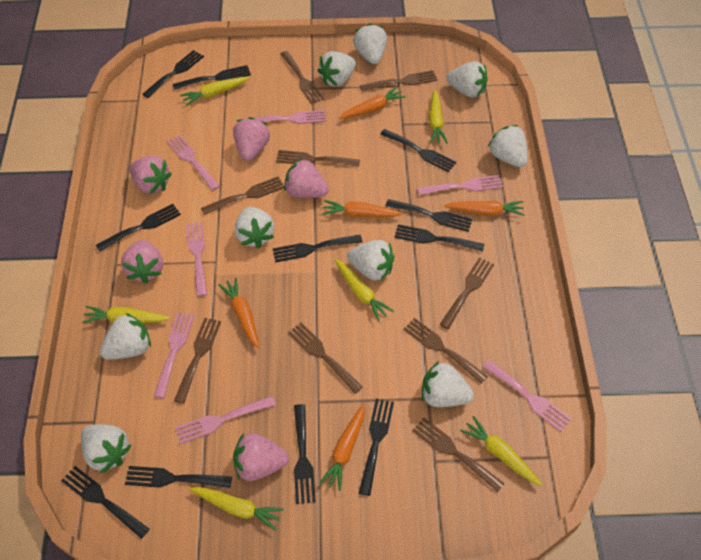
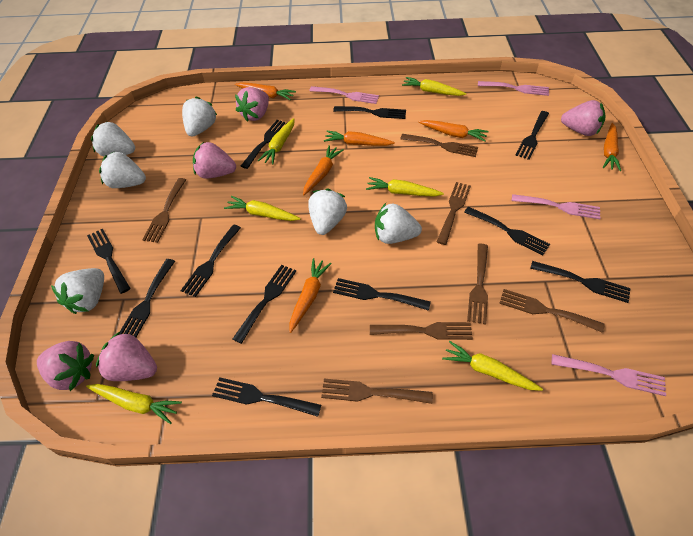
brown fork: [174,318,221,404] [201,176,284,215] [276,150,360,167] [280,51,324,104] [288,322,363,394] [360,70,437,91] [403,318,488,384] [412,418,505,492] [439,257,494,329] = 9 -> [142,178,186,243] [321,379,433,404] [370,322,473,340] [400,134,478,157] [437,182,471,245] [467,244,488,325] [499,289,604,333] = 7
orange carrot: [218,277,260,349] [319,404,365,491] [322,200,403,217] [338,87,406,119] [444,201,525,216] = 5 -> [235,82,296,100] [289,258,332,333] [303,145,344,195] [324,131,395,146] [419,120,489,142] [603,123,621,171] = 6
pink fork: [154,312,194,398] [167,135,220,191] [175,396,276,444] [186,222,207,296] [245,110,326,124] [417,175,503,195] [483,360,572,432] = 7 -> [309,86,379,104] [478,81,549,96] [512,194,600,219] [552,354,666,396] = 4
white strawberry: [81,424,132,473] [100,313,151,360] [235,207,274,248] [317,51,356,87] [347,240,394,281] [353,23,387,64] [422,361,474,407] [447,61,488,98] [488,125,528,167] = 9 -> [51,268,104,314] [91,122,135,156] [99,151,146,188] [182,97,217,137] [308,189,347,235] [375,203,422,244] = 6

